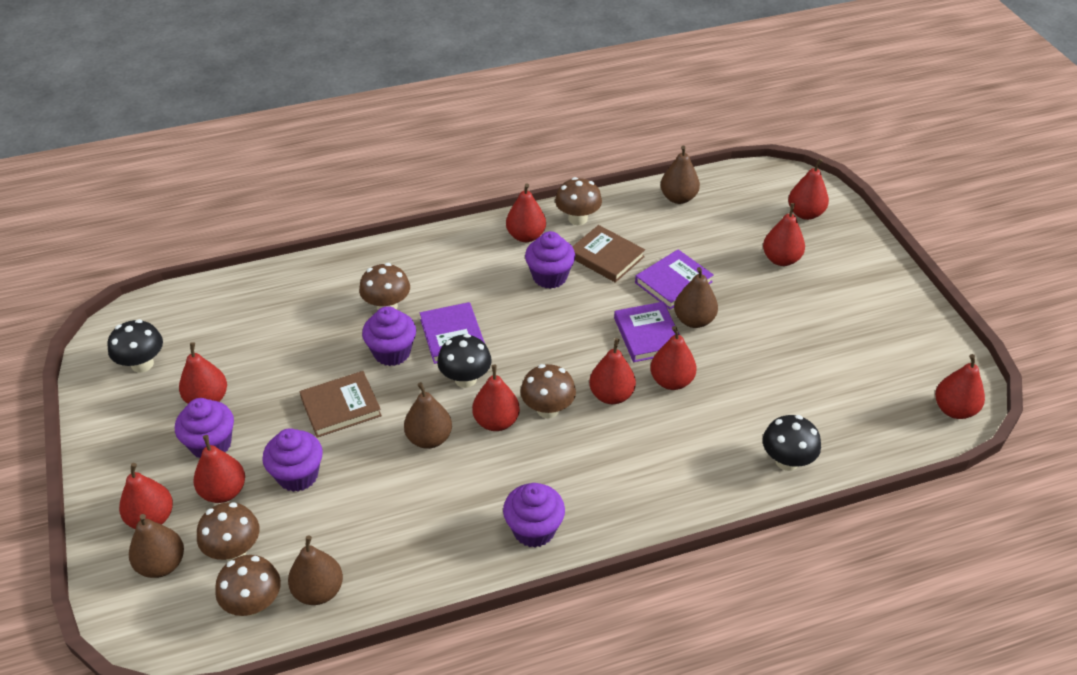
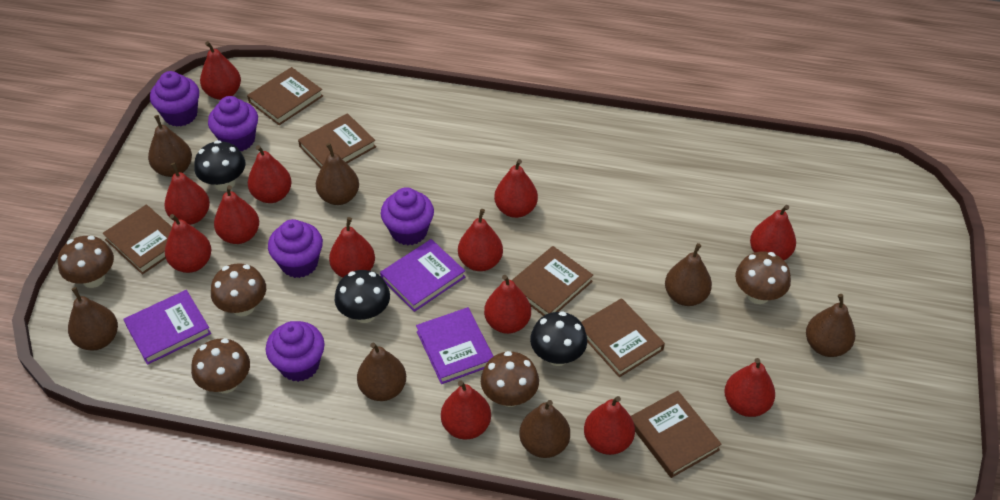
brown book: [299,371,382,438] [572,225,645,283] = 2 -> [102,205,172,275] [247,67,323,125] [298,113,376,168] [511,246,593,316] [581,298,665,377] [631,391,722,478] = 6
brown pear: [129,514,184,578] [288,536,343,605] [404,382,452,449] [661,145,700,204] [674,267,718,328] = 5 -> [68,287,118,351] [148,115,192,177] [316,143,359,205] [357,343,406,401] [519,400,570,458] [665,243,712,306] [806,294,855,357] = 7
red pear: [119,463,173,529] [179,342,227,404] [193,435,245,503] [472,365,520,431] [506,183,546,242] [589,338,636,404] [650,326,697,390] [763,203,805,266] [788,159,829,220] [935,354,985,419] = 10 -> [164,163,210,225] [165,214,211,273] [200,41,241,100] [214,185,259,244] [248,145,292,203] [329,217,375,278] [441,381,491,439] [458,209,503,271] [484,275,531,334] [494,159,538,218] [584,396,635,455] [724,358,775,417] [750,205,796,260] = 13

